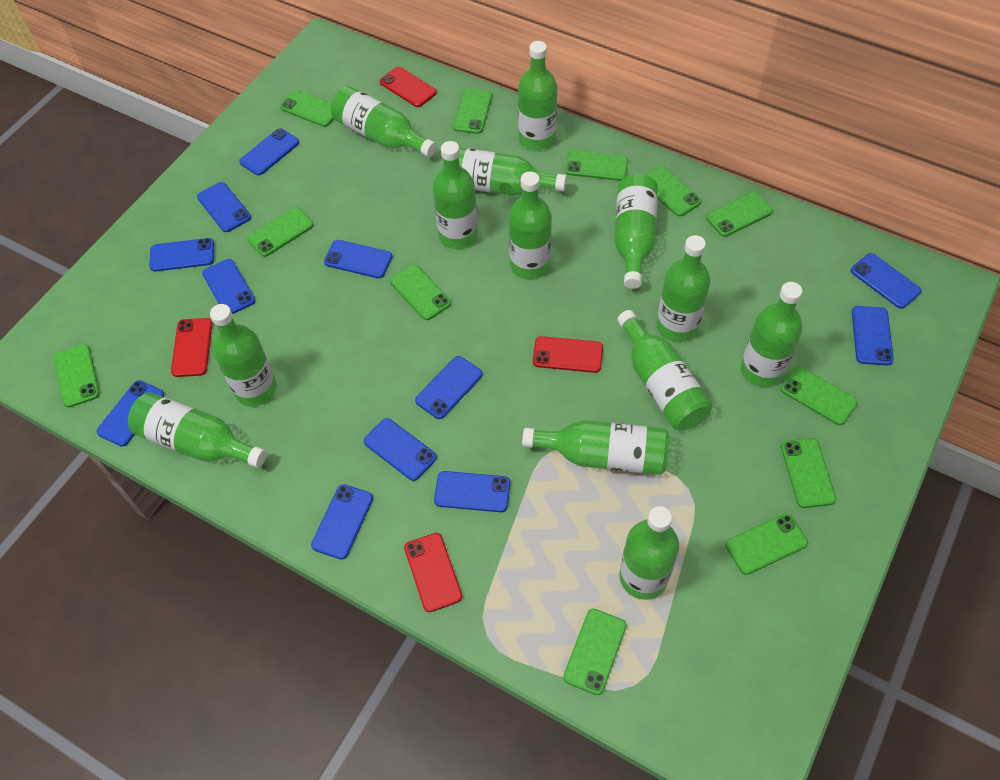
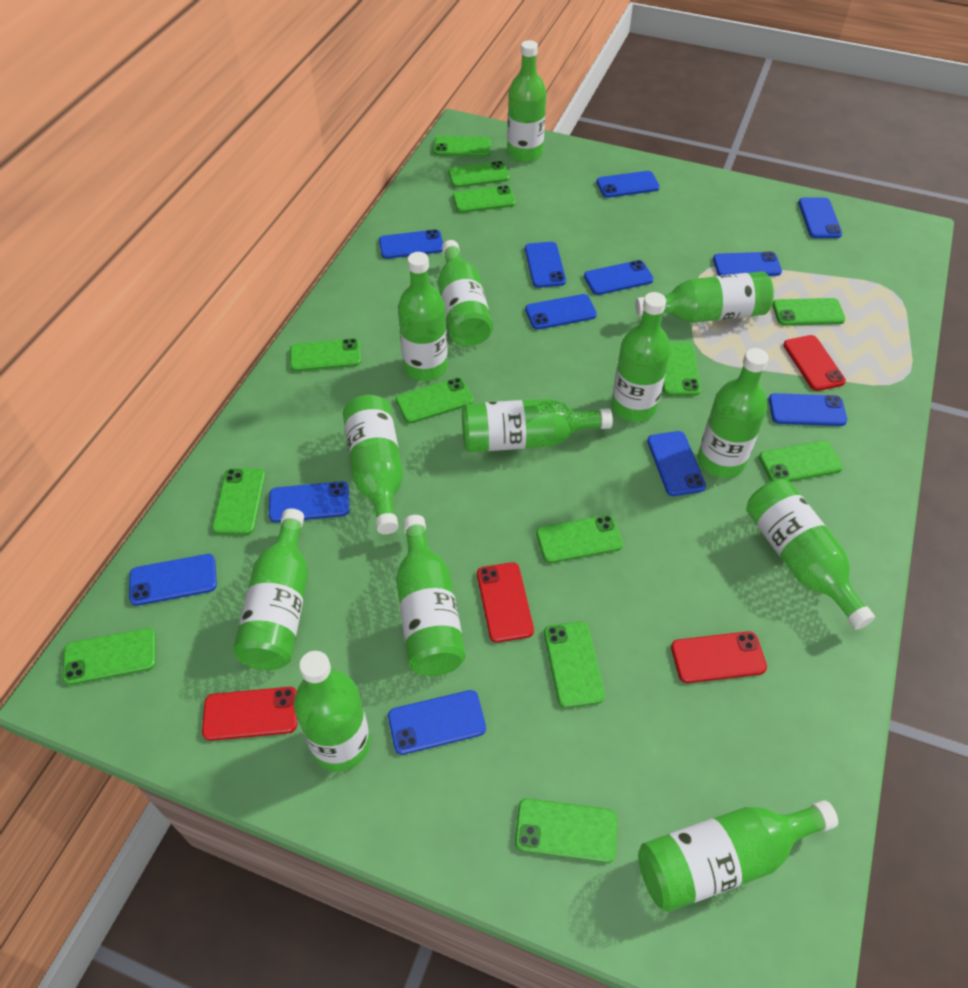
green phone: [54,344,100,408] [247,207,314,257] [280,90,334,127] [390,264,451,320] [453,89,492,134] [563,609,627,695] [565,150,628,181] [646,166,701,217] [706,192,773,237] [725,513,808,575] [780,366,858,425] [781,438,836,508] = 12 -> [62,628,156,685] [212,468,265,535] [290,338,361,372] [396,377,473,423] [433,136,491,157] [448,161,510,188] [453,185,516,213] [515,798,617,863] [536,515,623,563] [544,621,605,708] [663,342,701,396] [759,440,843,482] [772,298,845,326] = 13

